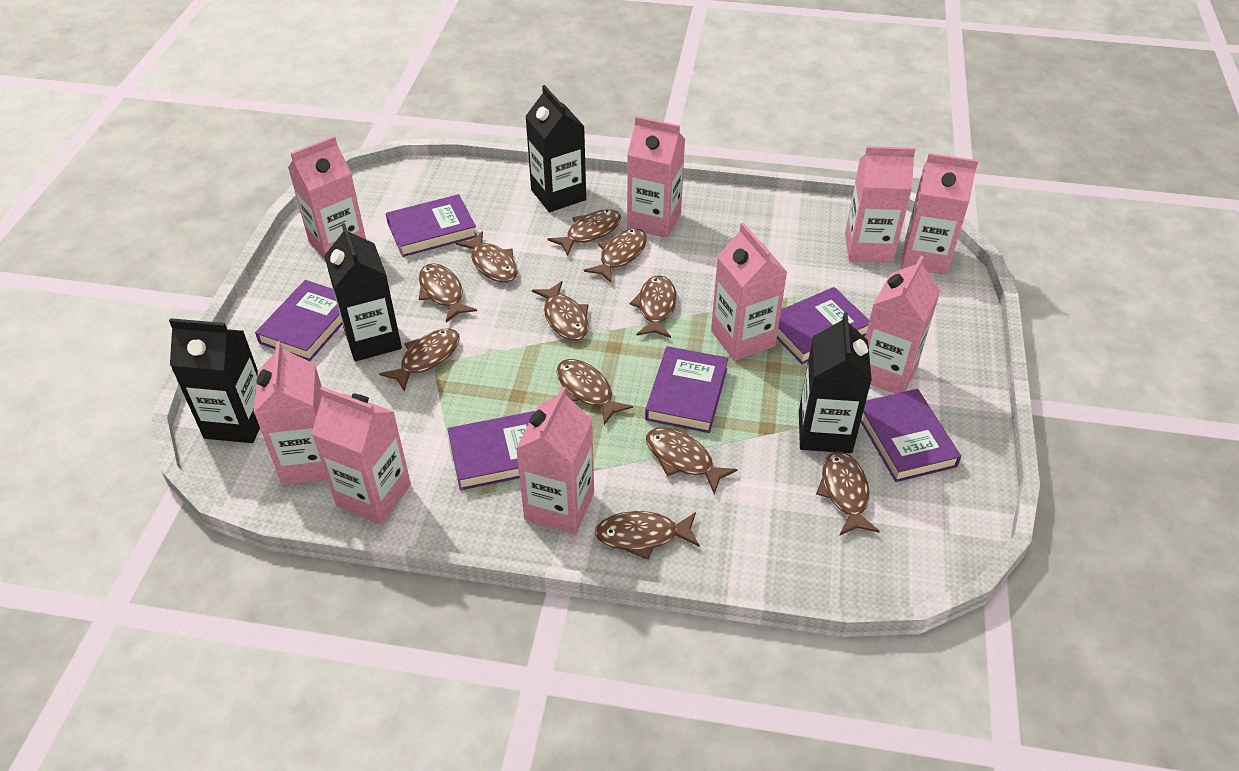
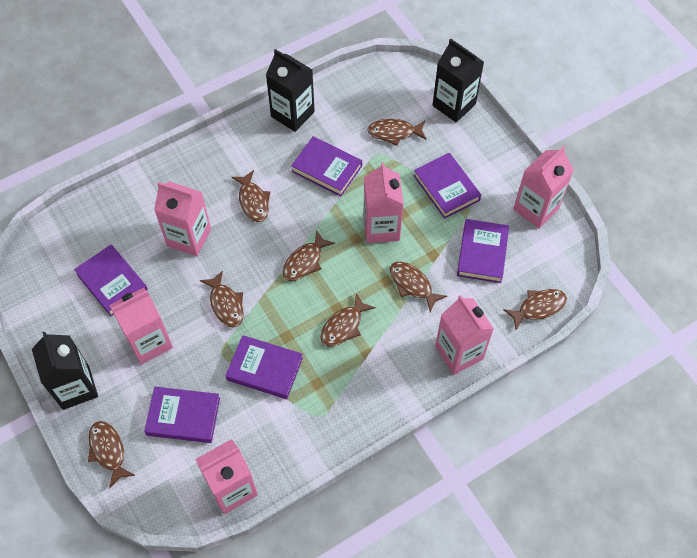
black carton: [169,318,260,443] [324,223,402,361] [525,85,586,212] [799,312,872,453] = 4 -> [32,332,98,410] [266,49,315,132] [433,39,484,122] = 3
brown fish: [379,328,460,392] [419,263,477,322] [455,231,518,283] [532,281,588,341] [548,209,621,256] [557,359,633,425] [584,228,647,283] [595,511,700,560] [630,275,677,338] [646,427,737,494] [816,451,880,536] = 11 -> [88,421,135,488] [200,270,244,328] [232,170,270,222] [282,230,335,281] [320,293,376,347] [367,119,426,146] [390,262,447,312] [503,289,567,330] = 8
pink carton: [254,341,327,485] [288,136,366,261] [312,387,411,524] [516,387,594,534] [627,116,685,238] [711,223,787,361] [845,146,916,263] [865,256,941,394] [902,153,978,275] = 9 -> [109,288,173,365] [154,181,211,256] [195,439,258,514] [363,162,404,243] [435,295,494,375] [513,146,574,229] = 6

